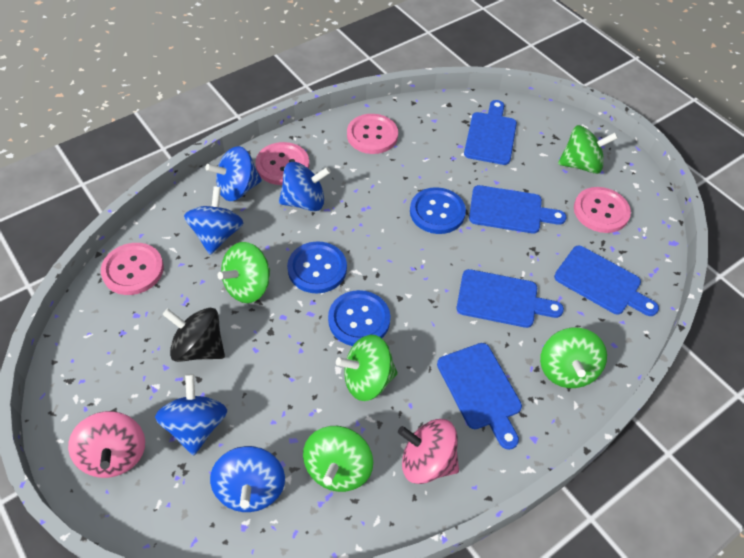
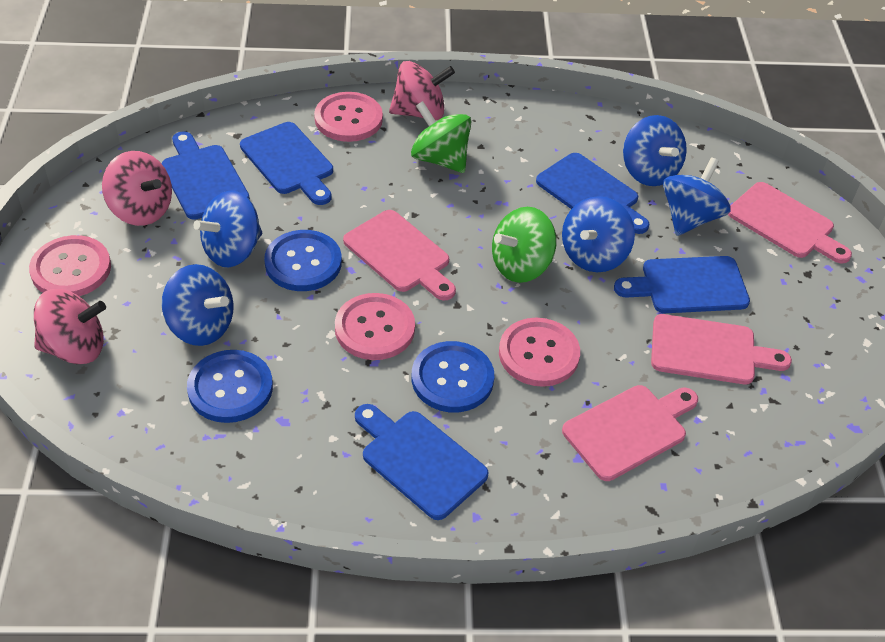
black spinning top: [162,308,225,362] = 1 -> none = 0
green spinning top: [217,242,270,303] [303,426,373,492] [336,335,398,401] [540,328,607,388] [558,125,618,174] = 5 -> [411,101,472,173] [492,207,556,283] = 2
pink cutting board: none = 0 -> [343,210,456,301] [562,385,698,481] [651,314,792,384] [728,182,852,264] = 4
pink spinning top: [68,411,145,478] [398,419,459,484] = 2 -> [34,289,106,364] [102,151,172,226] [389,61,455,120] = 3

